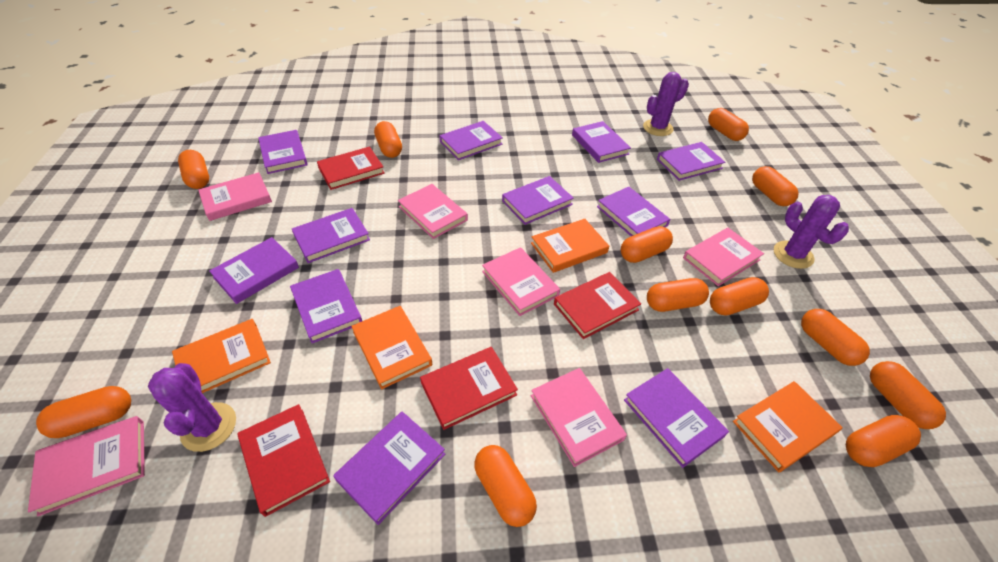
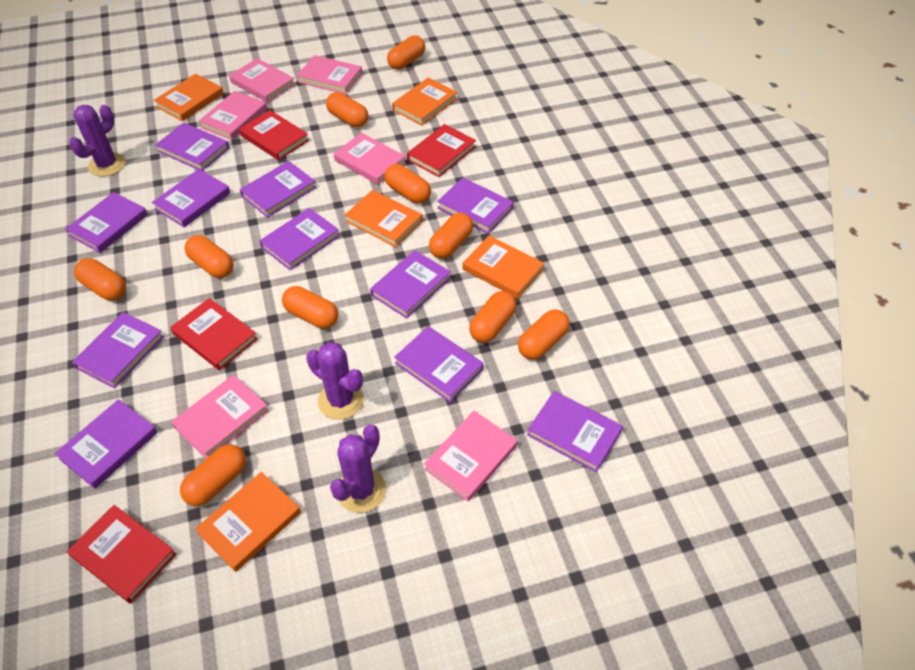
orange book: [172,319,271,393] [351,306,432,389] [531,219,609,273] [733,381,843,472] = 4 -> [154,74,224,121] [195,472,301,572] [345,190,423,247] [392,78,458,126] [463,235,544,299] = 5
orange capsule: [36,386,131,438] [178,150,209,189] [374,121,402,158] [474,445,537,527] [621,226,673,263] [647,278,709,312] [708,108,749,141] [710,277,769,316] [752,166,799,206] [801,309,870,366] [846,415,921,467] [870,361,946,429] = 12 -> [74,258,126,301] [180,444,246,506] [185,235,234,278] [282,286,338,329] [326,92,368,127] [384,164,431,204] [387,35,425,70] [429,213,473,259] [469,291,516,343] [518,309,570,360] = 10

